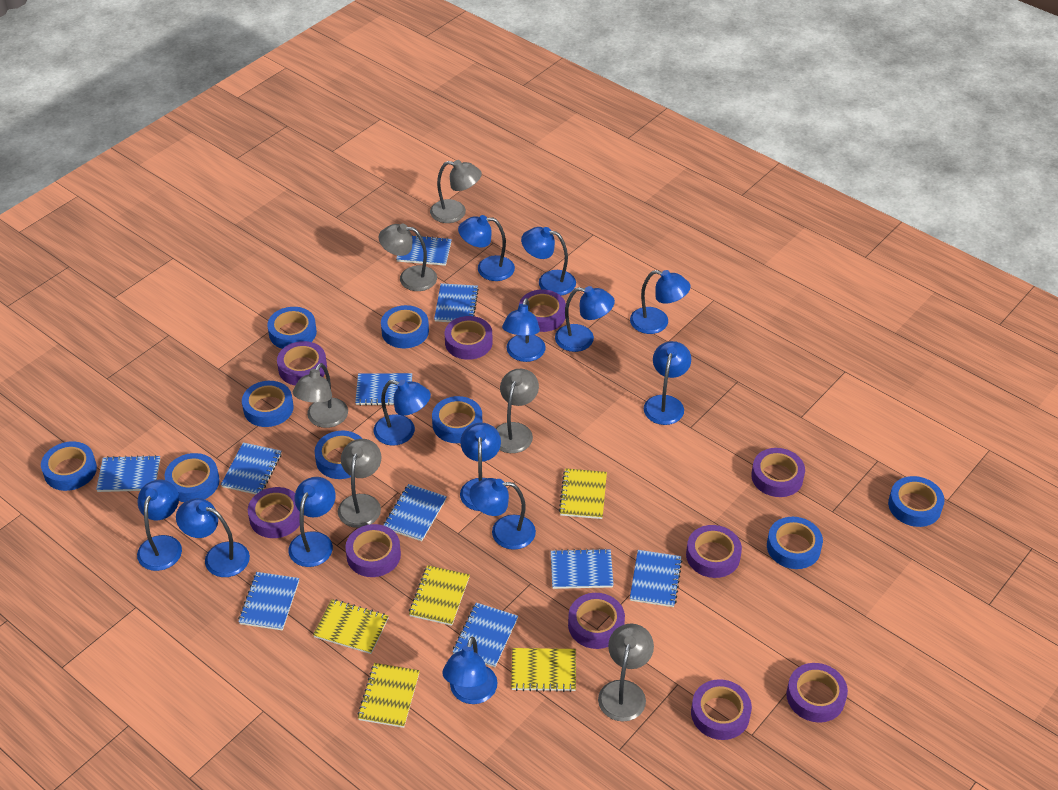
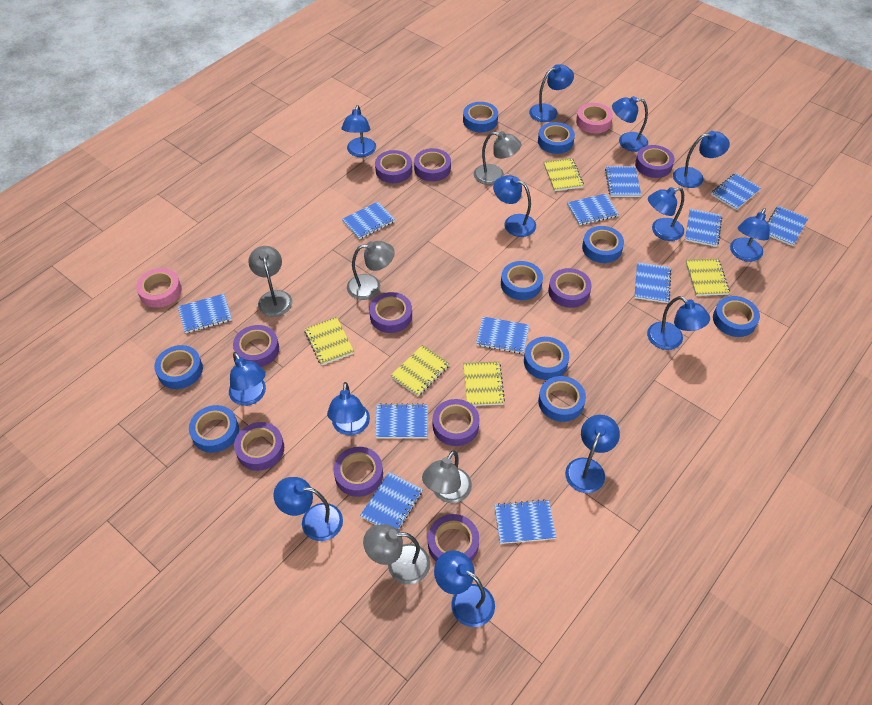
blue notebook: [96,455,160,492] [221,442,282,494] [238,572,299,630] [355,373,412,406] [384,484,447,541] [396,235,452,266] [434,283,479,322] [452,603,518,667] [551,548,614,589] [630,550,682,607] = 10 -> [178,294,232,333] [342,202,395,239] [360,472,423,531] [375,403,428,438] [476,317,529,354] [494,499,556,544] [567,193,619,225] [605,166,641,197] [634,262,671,303] [685,209,722,247] [711,173,761,210] [767,206,808,246] = 12
grey lamp: [293,363,348,428] [338,439,381,528] [379,223,437,291] [430,160,482,223] [495,369,539,453] [598,624,654,722] = 6 -> [248,246,292,317] [347,241,395,300] [363,524,430,584] [422,451,472,503] [474,131,521,185] = 5
pink tape: none = 0 -> [136,268,182,308] [576,103,613,133] = 2

